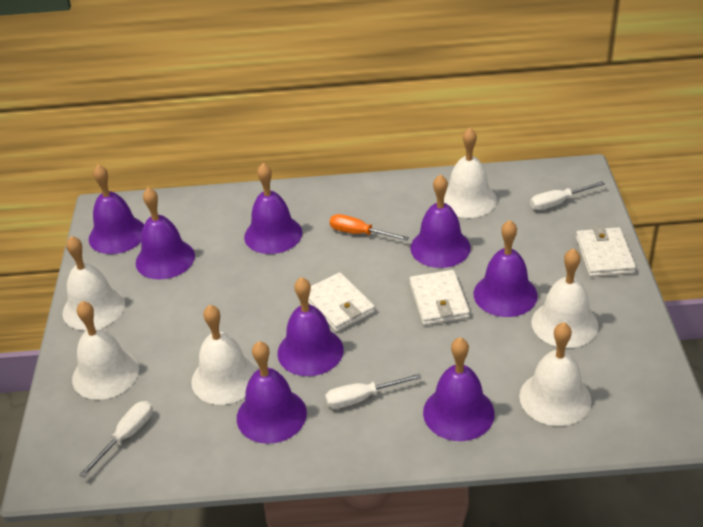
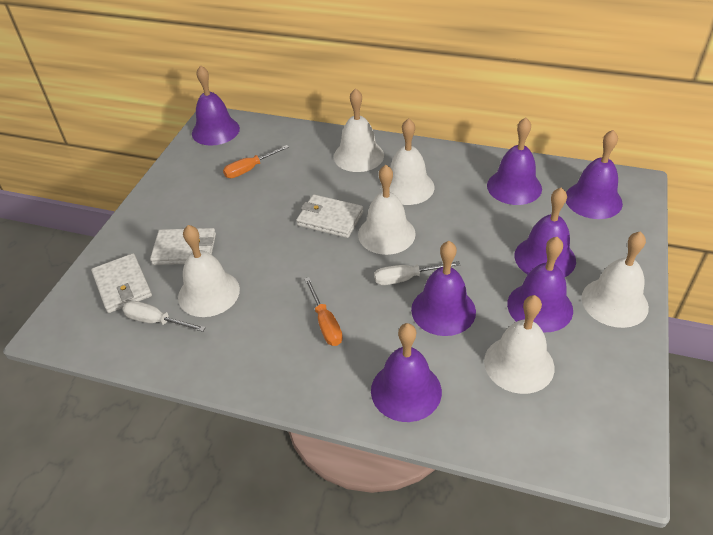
orange screwdriver: [330,214,409,241] = 1 -> [223,145,289,178] [304,277,343,346] = 2
purple bell: [89,164,144,254] [136,188,195,279] [237,341,307,444] [244,163,302,254] [277,277,343,376] [410,174,471,268] [423,337,495,441] [473,220,538,317] = 8 -> [192,65,240,146] [371,323,442,422] [411,241,476,336] [487,117,542,205] [507,237,573,333] [514,187,576,277] [566,130,623,219] = 7
white screwdriver: [79,401,153,478] [325,373,422,409] [530,181,605,210] = 3 -> [122,301,206,332] [374,261,460,285] = 2

